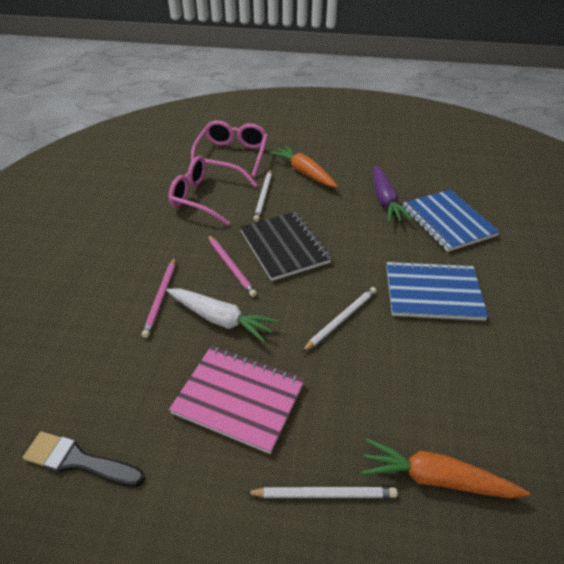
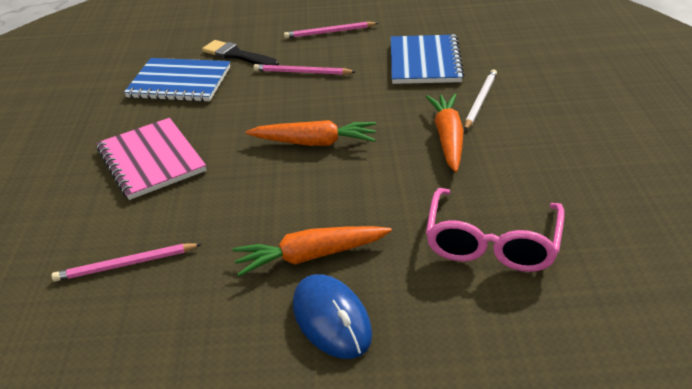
black notebook: [240,211,332,281] = 1 -> none = 0
blue mouse: none = 0 -> [293,274,372,359] = 1
orange carrot: [270,145,338,188] [361,438,530,498] = 2 -> [233,226,392,276] [246,120,376,146] [425,94,463,172] = 3
pink glasses: [169,156,257,225] [191,120,268,177] = 2 -> [426,188,565,272] = 1
pink pencil: [142,258,176,338] [208,235,257,297] = 2 -> [52,243,202,281] [253,64,355,75] [284,22,378,38] = 3
purple carrot: [373,165,413,223] = 1 -> none = 0
white carrot: [166,288,278,343] = 1 -> none = 0
white pencil: [245,487,398,498] [254,169,272,222] [302,287,377,352] = 3 -> [465,70,497,130] = 1

